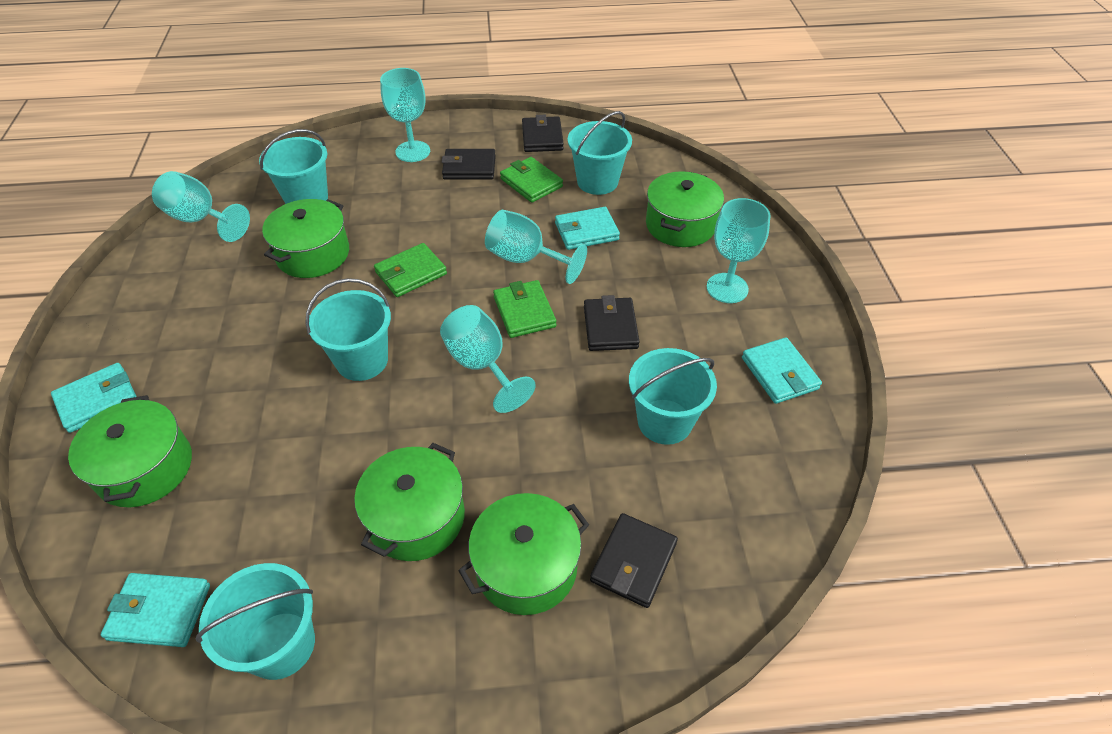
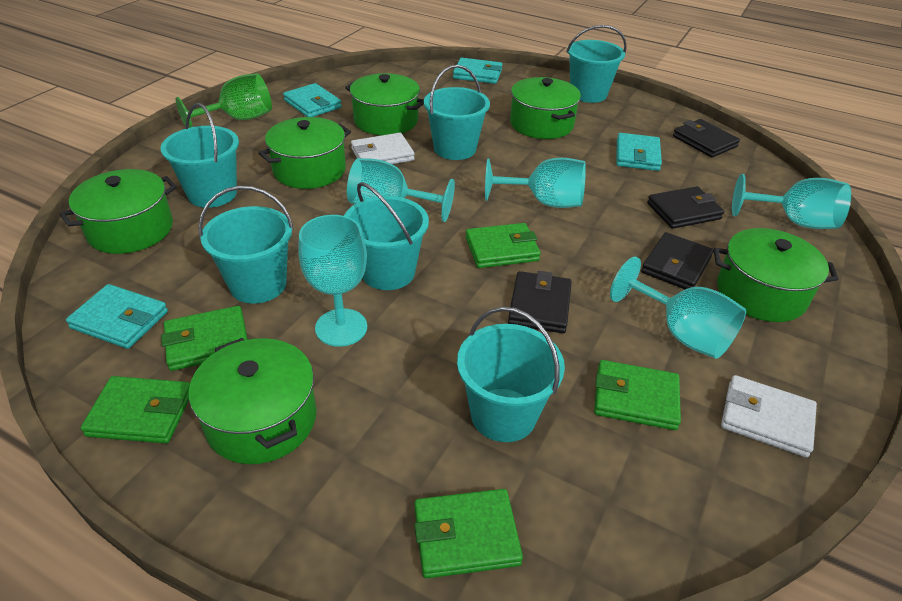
green goblet: none = 0 -> [176,73,272,128] = 1
green pot: [68,395,192,508] [262,199,349,278] [354,443,465,561] [458,493,589,615] [646,171,724,247] = 5 -> [59,169,177,254] [189,338,317,464] [258,117,351,189] [345,73,424,135] [510,77,581,139] [713,228,838,322] = 6
green wallet: [374,243,447,297] [493,280,556,338] [500,157,563,203] = 3 -> [81,376,190,444] [161,306,248,371] [414,489,523,578] [466,223,541,268] [594,360,681,430] = 5
turquoise bucket: [195,563,315,680] [259,129,328,204] [305,278,391,381] [568,111,632,195] [629,348,717,445] = 5 -> [160,103,239,208] [198,186,294,304] [344,182,429,290] [424,65,490,160] [457,306,565,442] [566,25,627,103] = 6
white wallet: none = 0 -> [351,133,415,164] [721,375,817,458] = 2

